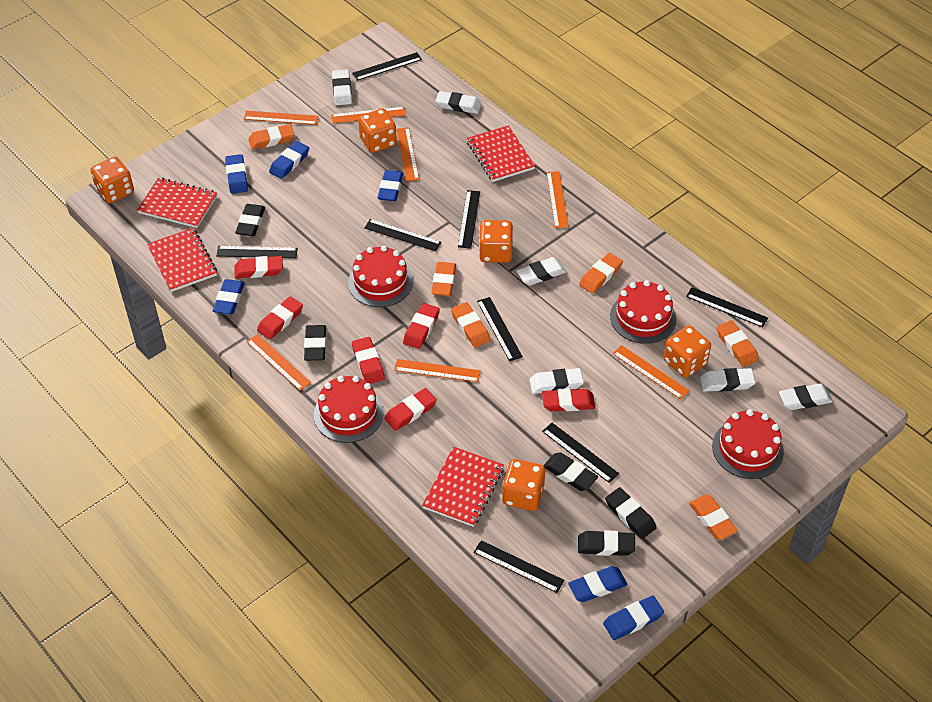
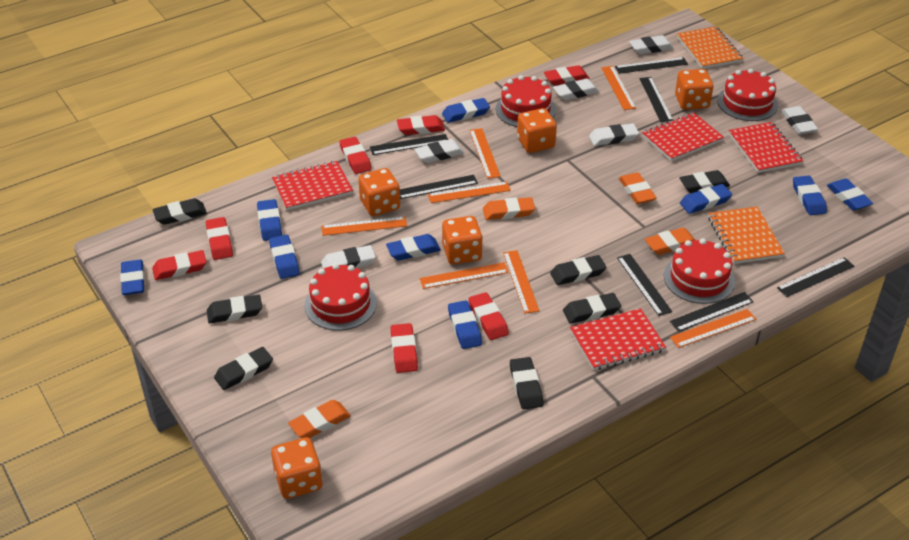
black eraser: [235,204,265,236] [304,325,326,361] [543,452,598,491] [578,530,635,556] [605,487,657,539] = 5 -> [152,198,207,225] [207,294,262,323] [214,347,273,390] [510,357,543,409] [550,255,607,285] [563,293,621,324] [679,170,730,193] = 7
black ruler: [216,246,298,258] [352,52,422,81] [364,219,442,251] [458,190,480,249] [473,540,564,593] [477,297,523,361] [542,423,619,483] [686,287,768,328] = 8 -> [370,134,448,155] [400,175,478,199] [615,57,688,74] [617,254,672,316] [640,77,673,122] [669,292,754,332] [777,257,854,297] = 7
blue eraser: [213,279,245,315] [225,154,248,194] [269,141,309,179] [377,170,403,201] [568,566,628,602] [603,596,664,640] = 6 -> [120,260,145,295] [257,199,282,241] [269,235,300,279] [386,234,441,261] [442,98,490,123] [448,300,482,349] [680,184,732,214] [793,176,827,215] [827,178,873,211] = 9
orange eraser: [248,124,295,150] [431,262,456,296] [451,302,490,348] [579,253,623,294] [689,495,738,540] [717,320,759,367] = 6 -> [288,400,351,438] [483,197,535,220] [619,172,657,204] [645,228,695,255] = 4
orange notebook: none = 0 -> [677,26,743,69] [708,207,785,264] = 2
red eraser: [235,256,283,278] [257,296,303,340] [352,337,385,384] [384,388,437,431] [403,303,440,349] [542,388,595,411] = 6 -> [152,250,207,280] [206,217,233,260] [339,137,372,174] [390,323,418,373] [397,115,445,135] [468,292,509,340] [544,65,590,86] = 7

